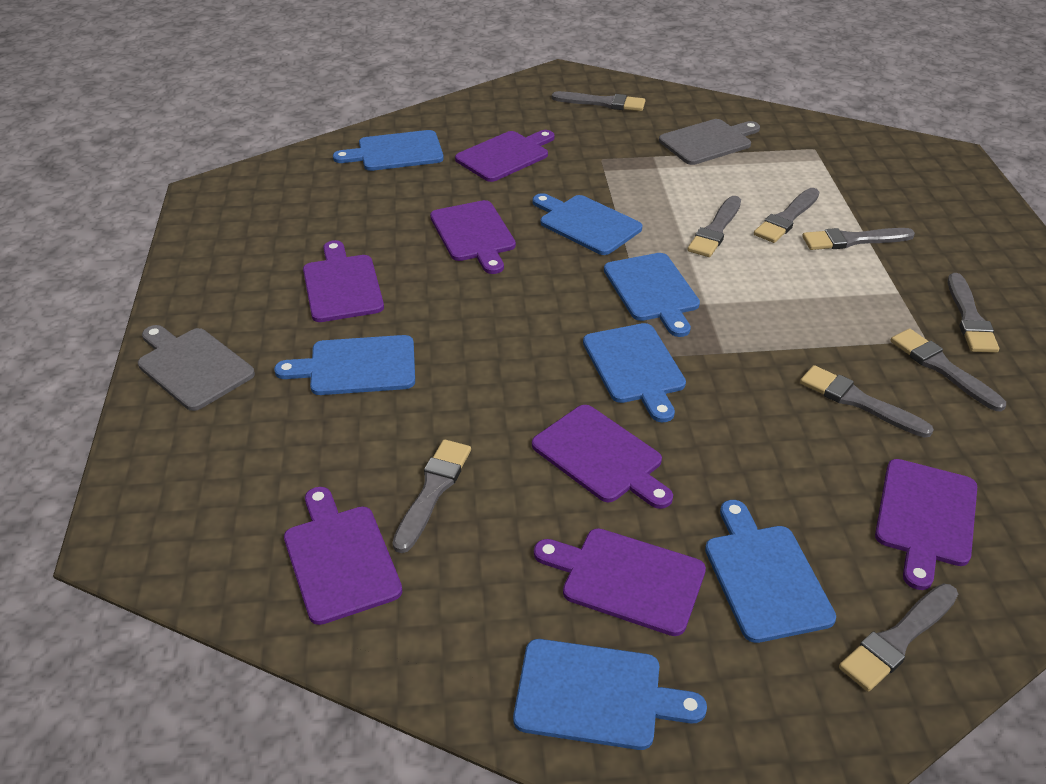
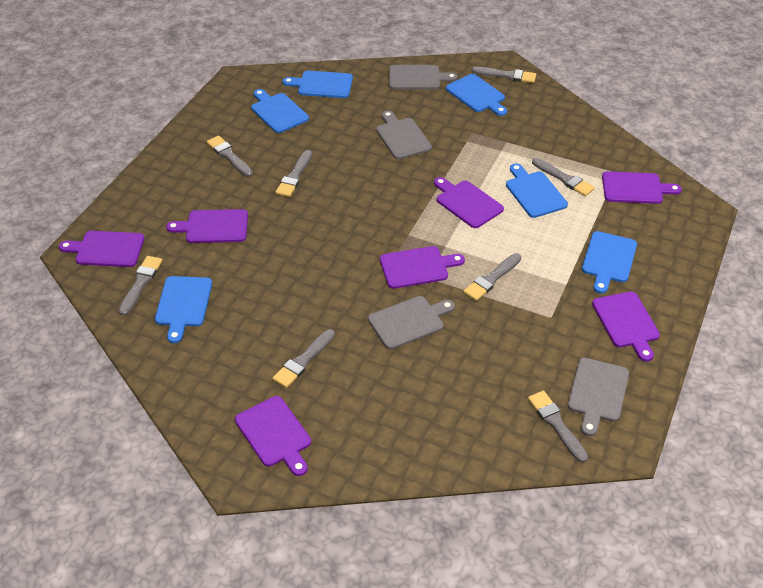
blue cutting board: [274,335,415,395] [333,130,444,171] [513,639,707,750] [533,193,642,255] [583,323,686,422] [604,253,700,337] [705,500,836,643] = 7 -> [155,276,212,343] [251,89,309,133] [283,71,353,98] [446,74,507,116] [506,163,568,218] [582,231,637,294] = 6
grey brush: [392,439,471,553] [552,91,645,111] [687,196,741,257] [754,188,819,243] [800,365,934,438] [802,228,915,250] [839,583,958,692] [891,329,1006,411] [948,273,999,353] = 9 -> [119,256,162,316] [207,136,253,177] [272,329,335,388] [276,150,312,197] [463,253,521,301] [472,67,536,83] [528,391,588,463] [532,158,595,196] = 8
grey cutting board: [138,325,255,411] [659,119,760,165] = 2 -> [368,296,455,349] [376,111,432,159] [389,65,458,89] [568,358,629,436] = 4

